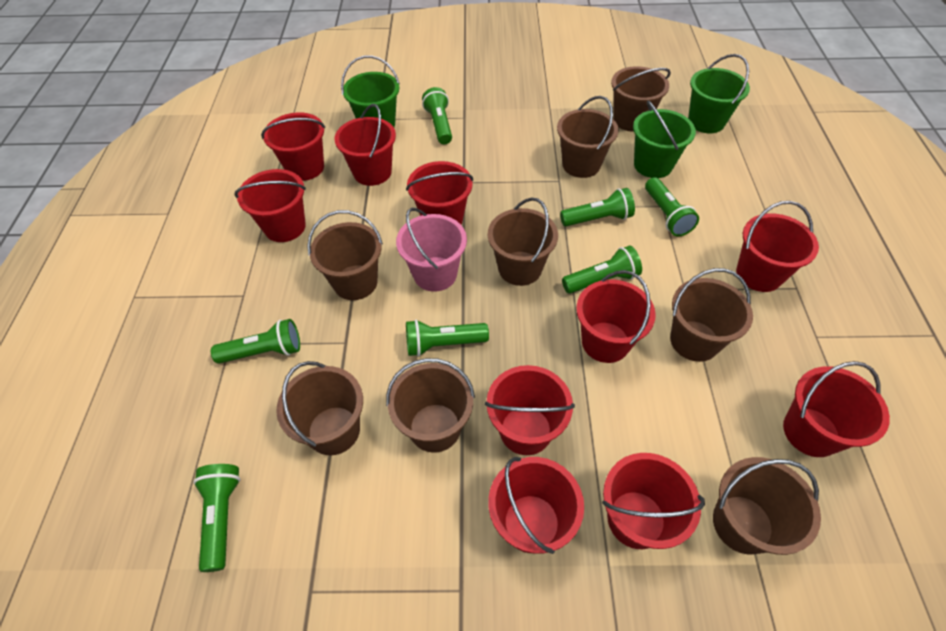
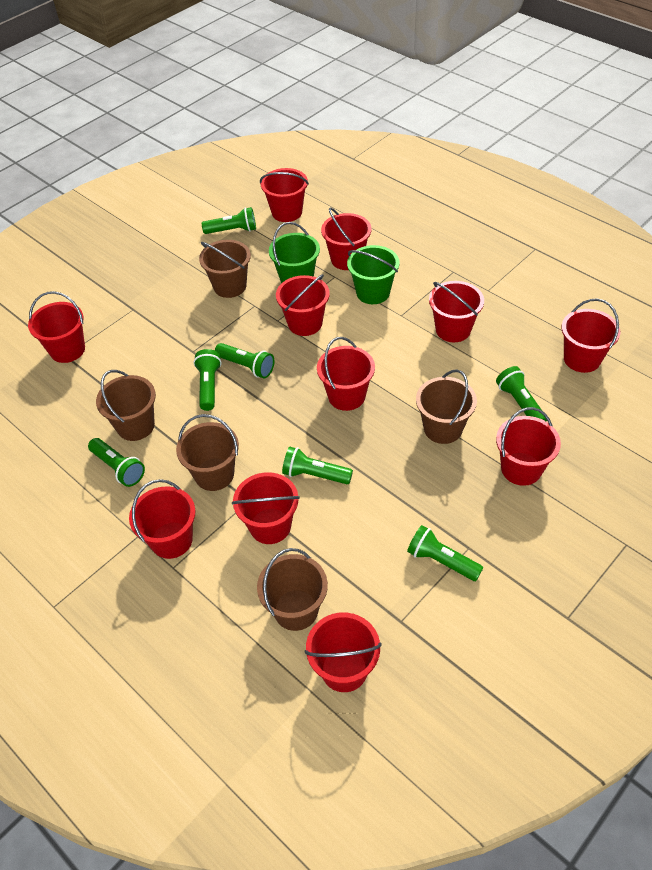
brown bucket: [276,361,363,455] [307,210,383,300] [386,358,475,452] [488,197,558,286] [557,96,619,178] [611,66,671,132] [670,268,753,362] [713,457,821,555] = 8 -> [96,370,156,441] [176,414,239,491] [199,240,251,298] [257,548,328,631] [416,369,477,444] = 5
green bucket: [341,55,400,127] [633,101,696,178] [688,54,750,134] = 3 -> [269,222,320,283] [347,245,400,304] = 2
pink bucket: [396,208,467,292] = 1 -> none = 0
red bucket: [234,169,306,242] [261,112,325,181] [335,104,396,186] [406,161,473,225] [485,365,575,455] [488,457,584,554] [576,270,656,363] [602,453,705,549] [736,201,819,292] [783,361,890,457] = 10 -> [28,291,85,363] [129,479,196,559] [232,472,300,544] [260,168,309,222] [276,274,330,336] [305,612,382,692] [317,337,375,411] [321,207,371,270] [429,281,484,342] [496,407,561,486] [562,298,620,373] = 11

